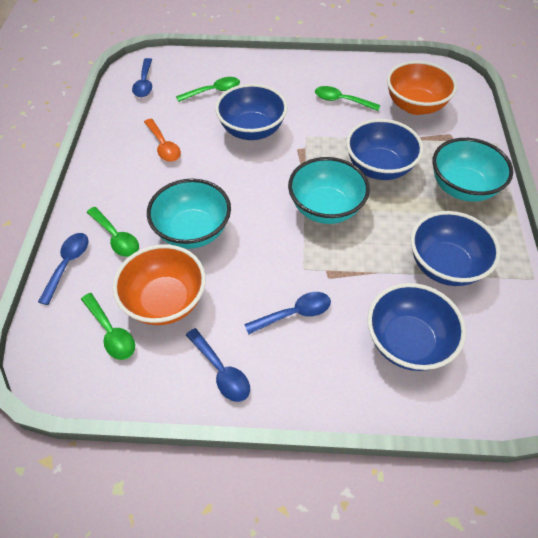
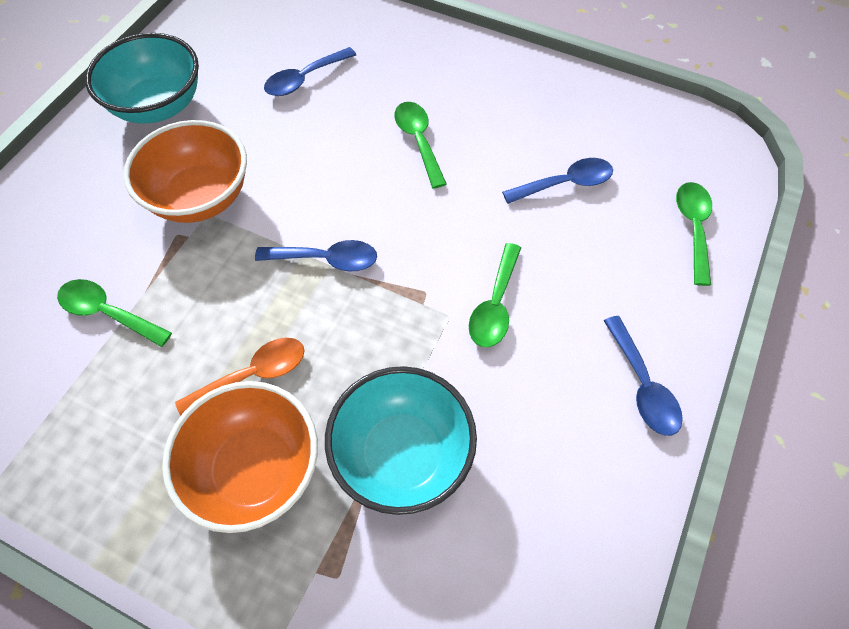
blue bowl: [215,84,288,140] [346,119,423,180] [367,283,466,371] [411,211,501,286] = 4 -> none = 0
turquoise bowl: [147,179,231,249] [288,157,370,224] [433,138,513,202] = 3 -> [85,33,199,124] [325,366,477,515] = 2

